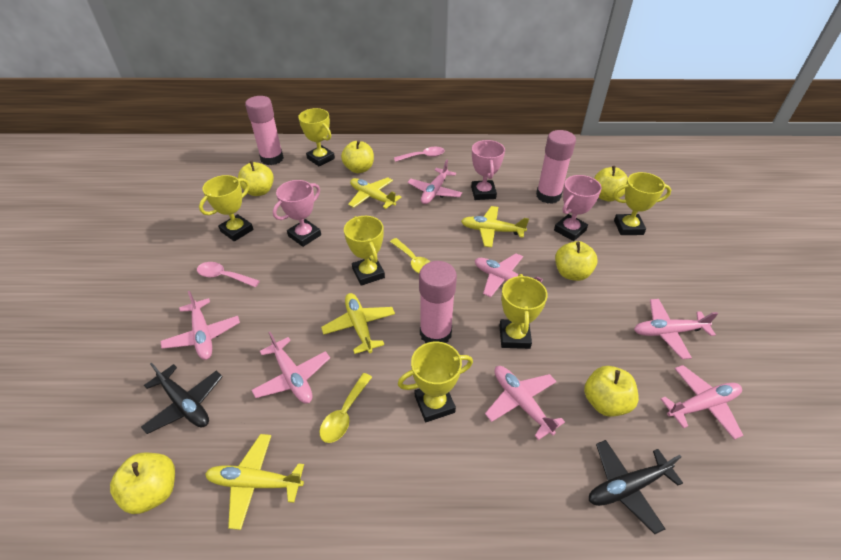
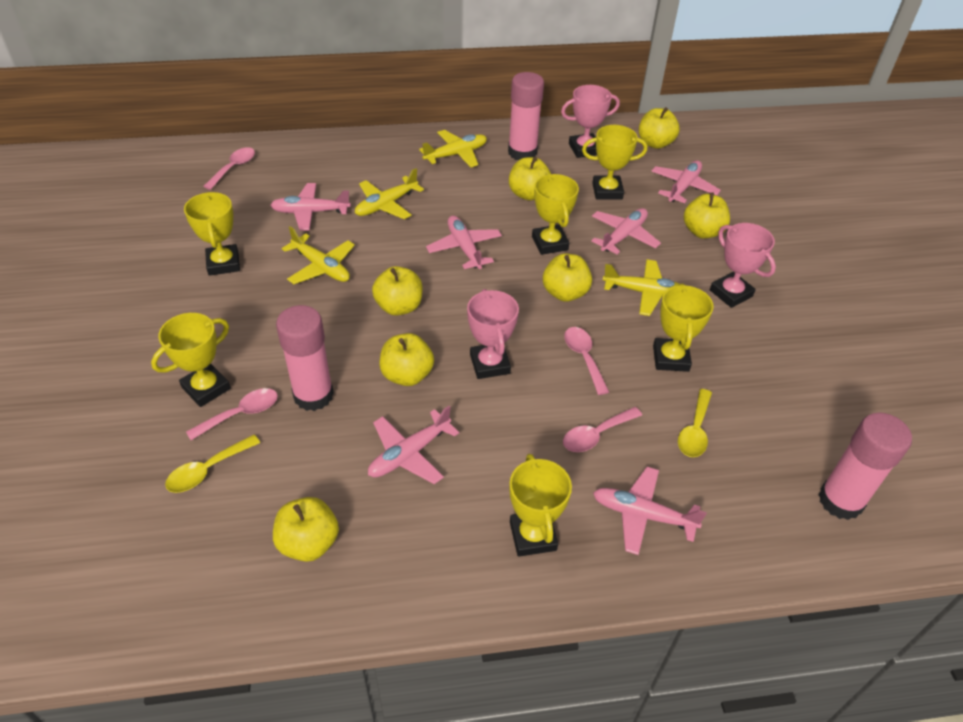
black plane: [141,363,223,434] [589,440,683,534] = 2 -> none = 0
pink plane: [160,291,240,360] [251,332,330,404] [407,159,462,204] [475,253,543,298] [485,366,565,440] [634,299,718,359] [661,365,743,440] = 7 -> [270,183,351,231] [368,406,459,484] [426,216,502,269] [591,208,661,254] [593,467,707,555] [651,160,721,203] = 6
pink spoon: [197,262,260,287] [394,147,445,162] = 2 -> [186,388,278,440] [203,147,255,190] [563,407,642,452] [564,327,609,395] = 4
yellow apple: [110,452,175,514] [238,161,274,196] [341,140,374,173] [555,241,598,281] [584,366,639,417] [594,166,628,202] = 6 -> [273,497,339,562] [372,266,423,316] [380,333,434,386] [509,157,551,201] [543,254,592,302] [639,107,680,149] [684,192,730,239] = 7

